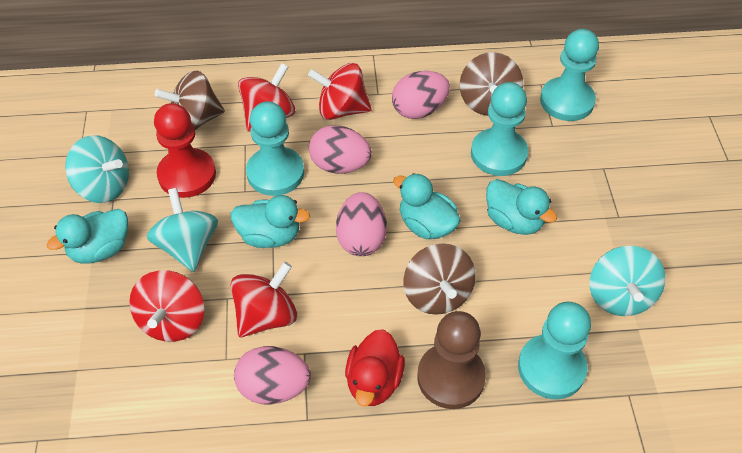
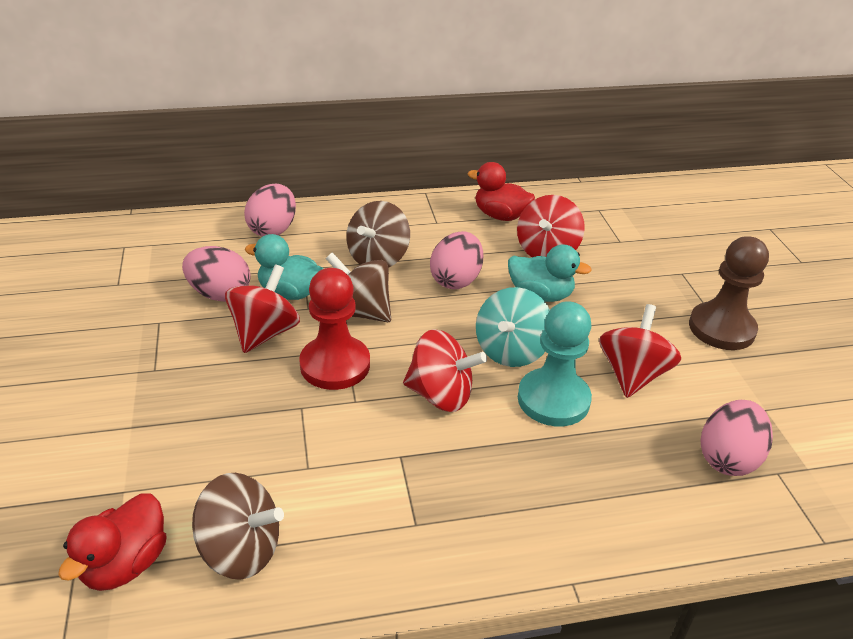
red duck: [345,329,405,407] = 1 -> [58,493,167,591] [468,162,535,221] = 2
turquoise duck: [47,209,128,264] [231,195,310,248] [393,173,461,239] [486,179,557,235] = 4 -> [245,234,323,300] [508,244,592,302] = 2
turquoise pawn: [246,101,304,196] [471,82,528,176] [518,302,591,399] [540,29,599,121] = 4 -> [518,301,592,426] = 1
turquoise spinning top: [65,135,129,203] [147,188,218,272] [590,246,665,316] = 3 -> [476,287,550,367] = 1

